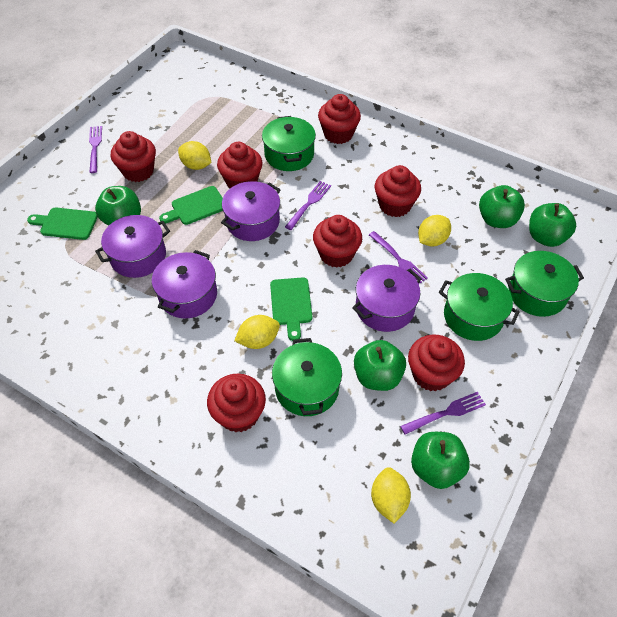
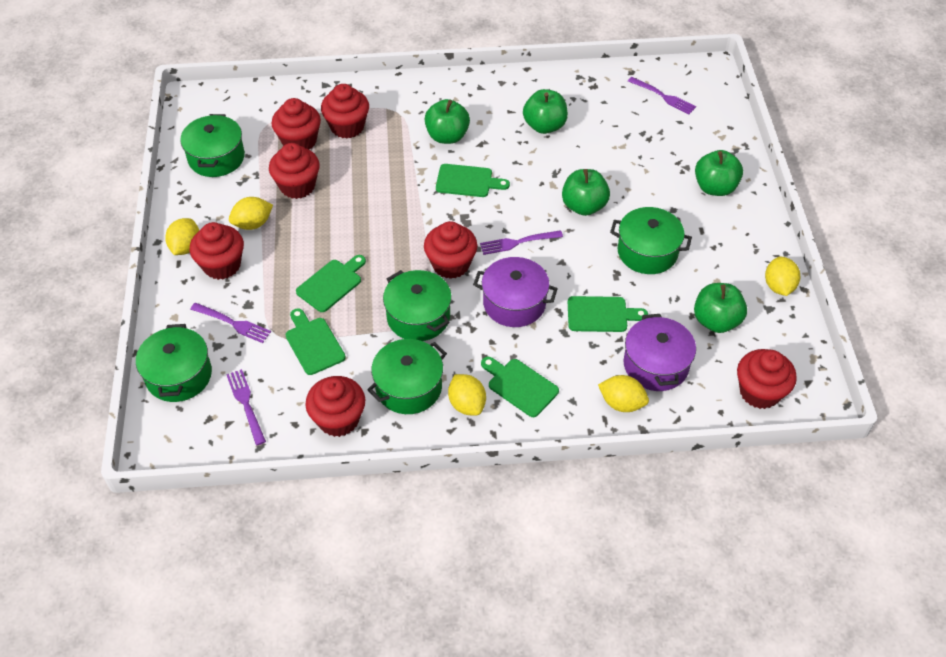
green cutting board: [27,208,98,240] [159,186,223,225] [270,277,312,341] = 3 -> [286,308,346,375] [296,255,366,312] [436,164,510,197] [481,357,559,417] [568,296,648,332] = 5
green pot: [262,116,316,171] [272,338,342,416] [439,273,520,341] [505,251,584,317] = 4 -> [136,324,212,402] [180,114,245,177] [367,339,447,414] [383,270,452,341] [610,207,692,274] = 5
purple pot: [95,215,170,278] [152,250,217,318] [221,181,280,241] [352,265,421,332] = 4 -> [473,257,558,327] [624,314,696,391] = 2
yellow lemon: [178,141,212,170] [234,315,280,349] [371,467,411,524] [418,215,451,246] = 4 -> [165,218,199,255] [229,197,273,230] [448,374,486,416] [598,375,649,412] [765,257,800,296] = 5

